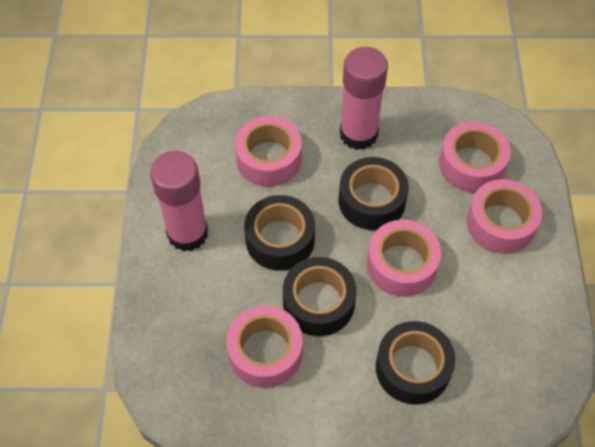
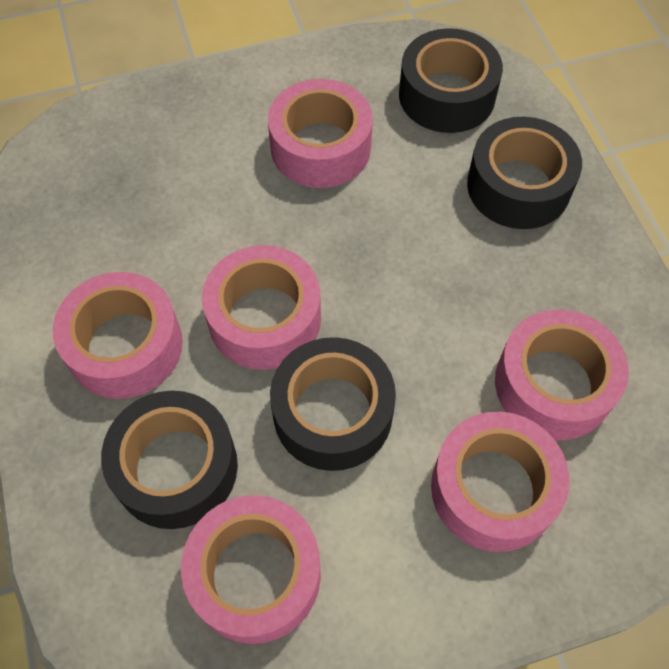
pink glue stick: [150,151,208,252] [340,47,388,150] = 2 -> none = 0
pink tape: [226,306,303,388] [235,116,302,187] [367,220,441,297] [439,121,511,193] [467,179,542,254] = 5 -> [53,272,183,399] [181,495,321,644] [202,245,321,370] [268,79,373,188] [431,412,570,552] [495,309,629,440] = 6

